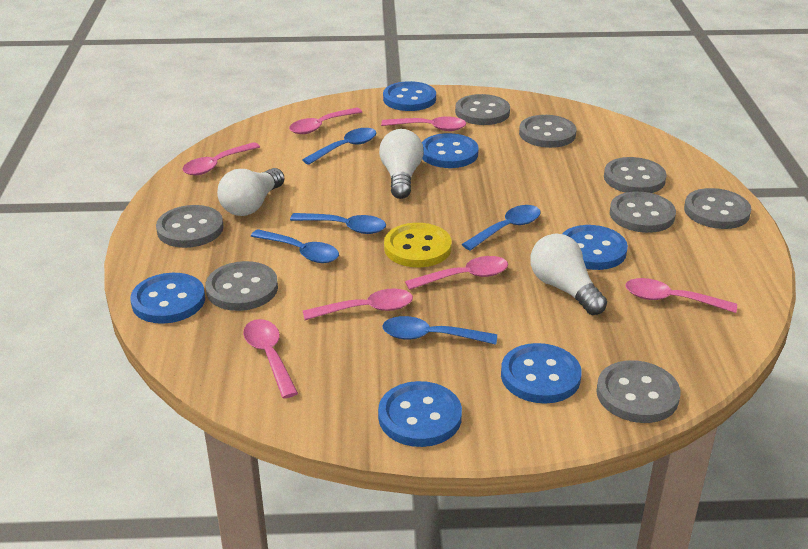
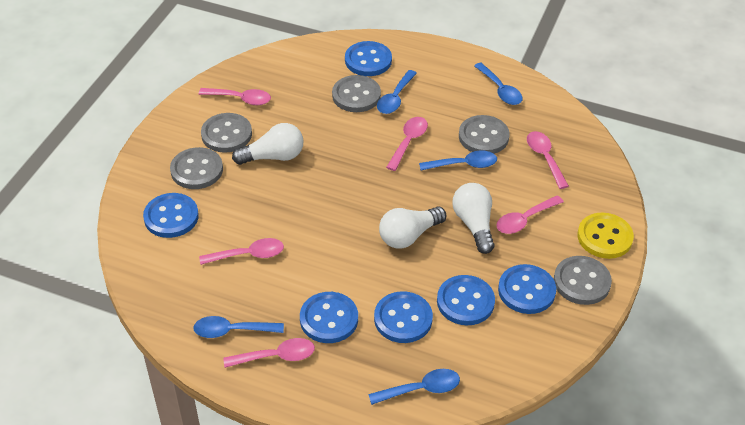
grey button: [156,205,224,248] [205,261,278,311] [455,94,510,125] [519,115,577,148] [596,360,680,423] [604,157,667,193] [610,191,676,233] [684,188,751,229] = 8 -> [170,147,223,189] [201,113,252,153] [332,75,381,112] [459,115,510,154] [554,256,612,305] = 5
pink spoon: [182,142,260,175] [243,319,298,398] [289,107,362,134] [303,289,413,320] [381,117,466,131] [405,256,508,290] [625,278,737,313] = 7 -> [199,88,271,105] [199,238,284,265] [223,338,315,368] [386,117,428,171] [496,195,564,234] [527,131,569,189] = 6

